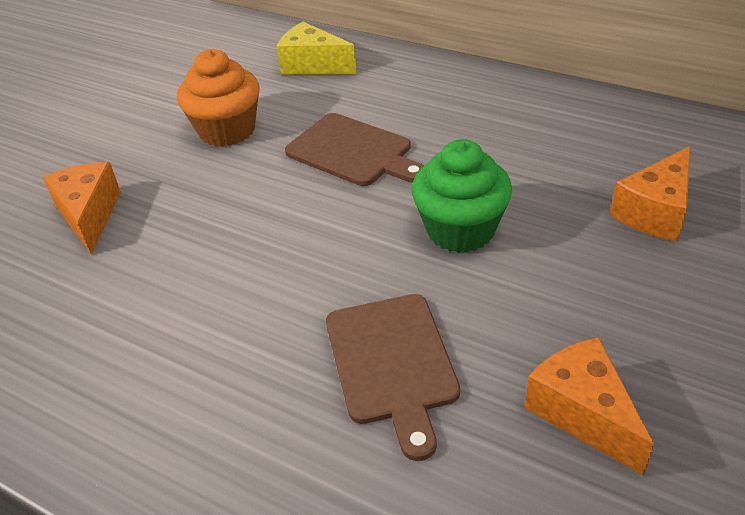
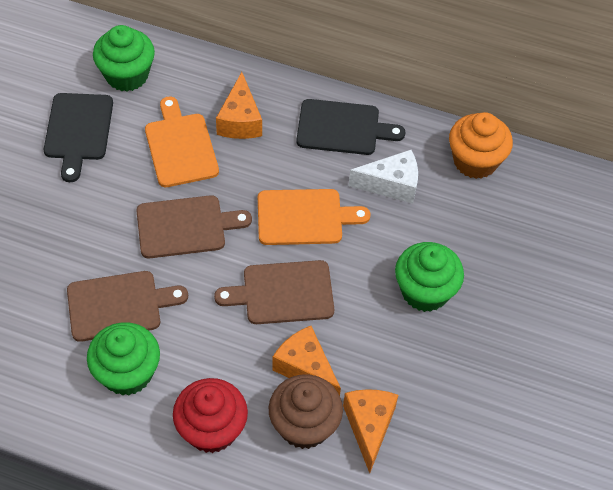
black cutting board: none = 0 -> [44,93,113,182] [296,99,405,155] = 2
brown cupcake: none = 0 -> [269,374,343,449] = 1
brown cutting board: [285,113,425,186] [326,294,460,461] = 2 -> [67,271,188,342] [136,195,252,258] [214,260,334,324] = 3
green cupcake: [411,139,512,253] = 1 -> [87,322,160,396] [93,25,155,92] [395,242,464,312] = 3
orange cutting board: none = 0 -> [145,97,219,187] [258,189,371,245] = 2
red cupcake: none = 0 -> [173,378,248,453] = 1
white cheese: none = 0 -> [349,150,418,204] = 1
yellow cheese: [276,22,357,75] = 1 -> none = 0

